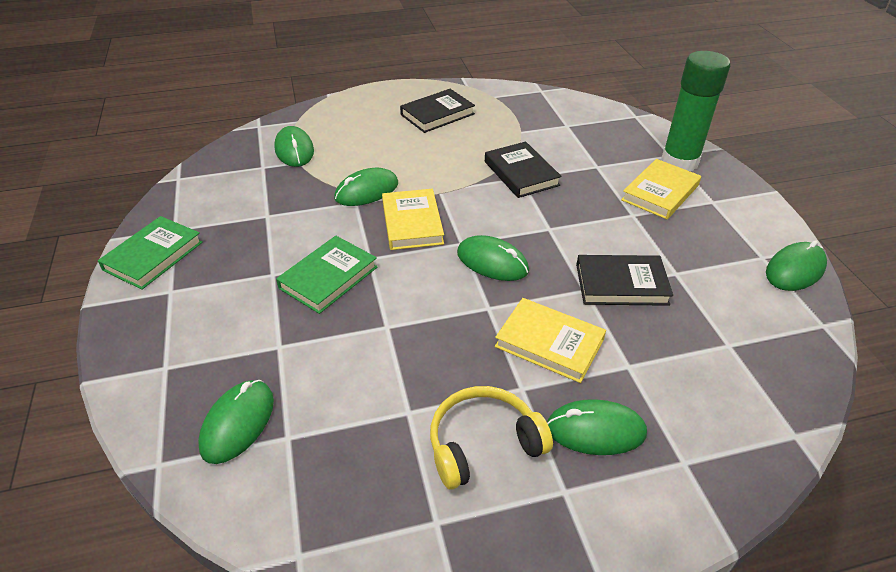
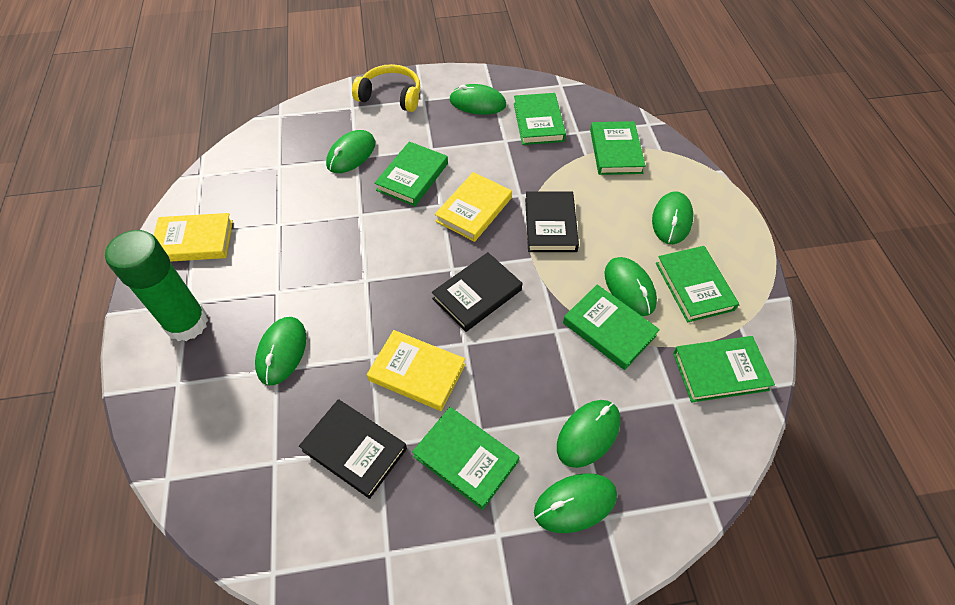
green book: [98,216,203,290] [276,236,377,314] = 2 -> [375,142,448,206] [412,407,519,510] [514,93,566,145] [563,285,660,370] [590,121,646,175] [656,246,739,322] [673,336,775,402] = 7
green mouse: [198,380,274,464] [274,126,314,167] [334,168,398,206] [457,235,529,281] [547,399,647,455] [766,240,827,291] = 6 -> [255,317,306,385] [326,130,375,173] [449,84,506,115] [534,473,617,533] [557,400,620,468] [604,257,657,316] [652,191,693,244] = 7

